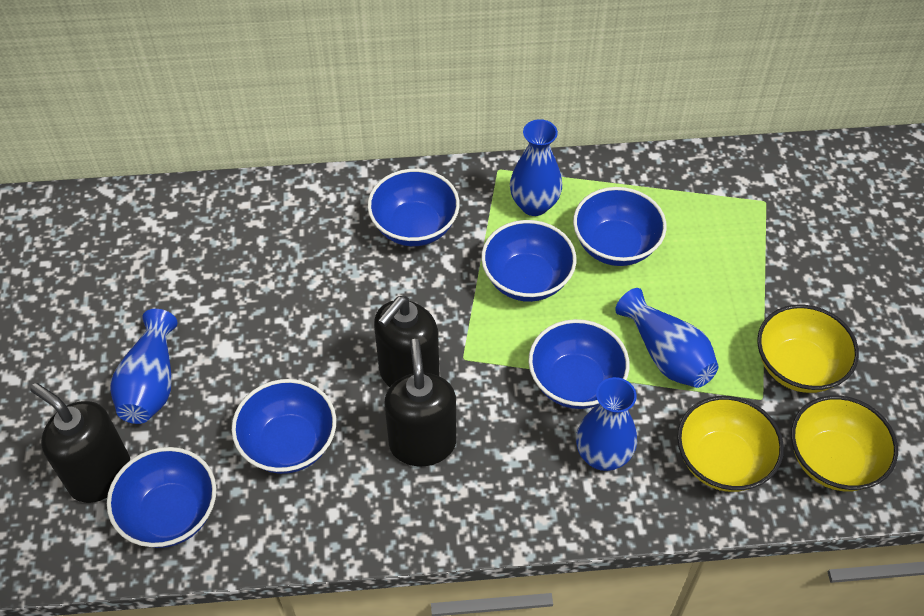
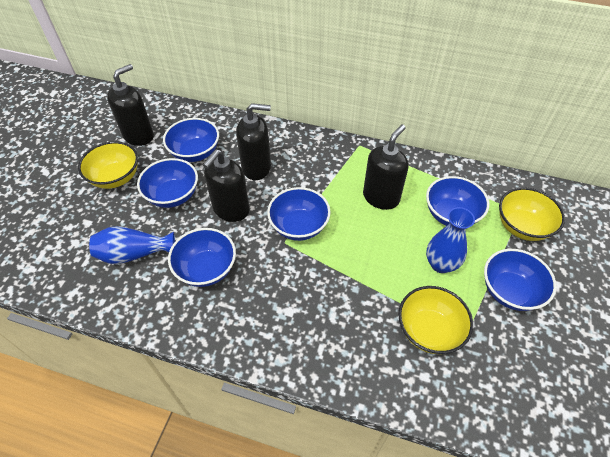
black soap dispenser: [30,383,130,503] [374,296,440,387] [384,339,456,466] = 3 -> [107,64,154,146] [203,149,249,222] [236,103,271,180] [363,124,408,210] = 4
blue vase: [110,309,177,424] [510,119,562,216] [576,377,637,471] [615,288,719,388] = 4 -> [89,226,175,264] [426,207,475,273] = 2

